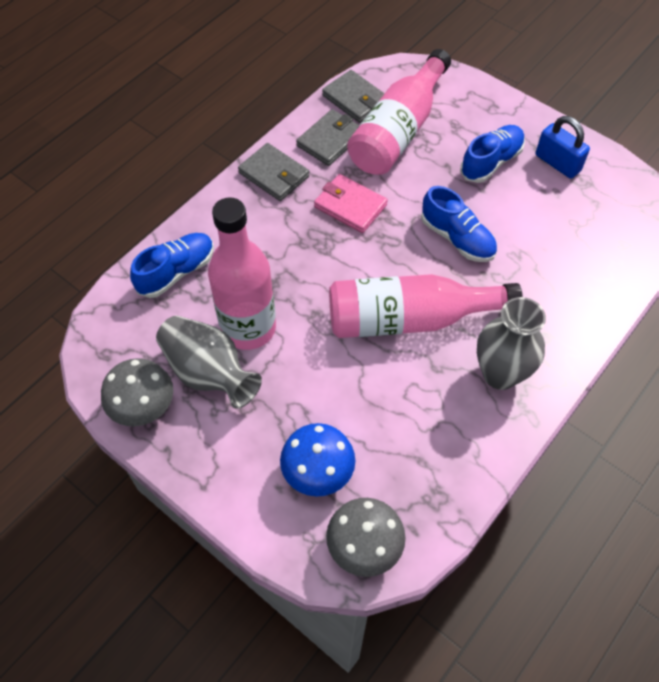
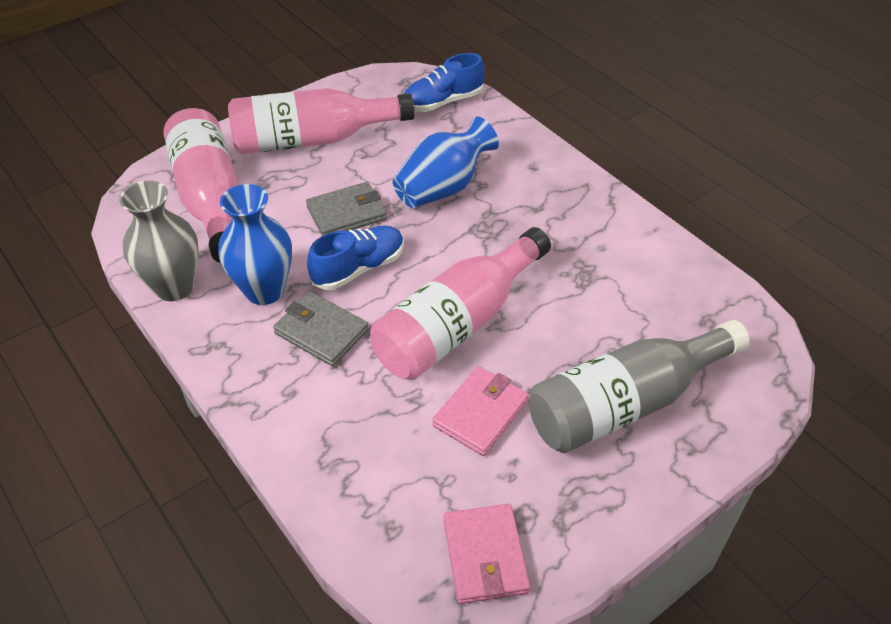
blue mushroom: [280,423,355,497] = 1 -> none = 0
blue padlock: [536,116,590,179] = 1 -> none = 0
blue shoe: [130,233,214,298] [421,186,497,262] [460,125,525,183] = 3 -> [307,226,404,290] [404,53,485,112] = 2
blue vase: none = 0 -> [218,184,292,305] [393,116,499,208] = 2
grey bottle: none = 0 -> [529,320,750,453] = 1
grey mushroom: [101,358,173,426] [326,498,406,577] = 2 -> none = 0
grey vase: [156,316,262,409] [477,297,546,390] = 2 -> [119,181,199,301] = 1
grey wallet: [238,143,310,201] [296,109,359,166] [322,70,385,123] = 3 -> [273,292,369,366] [306,182,387,236] = 2
pink wallet: [314,174,388,233] = 1 -> [432,366,529,456] [443,504,530,604] = 2

